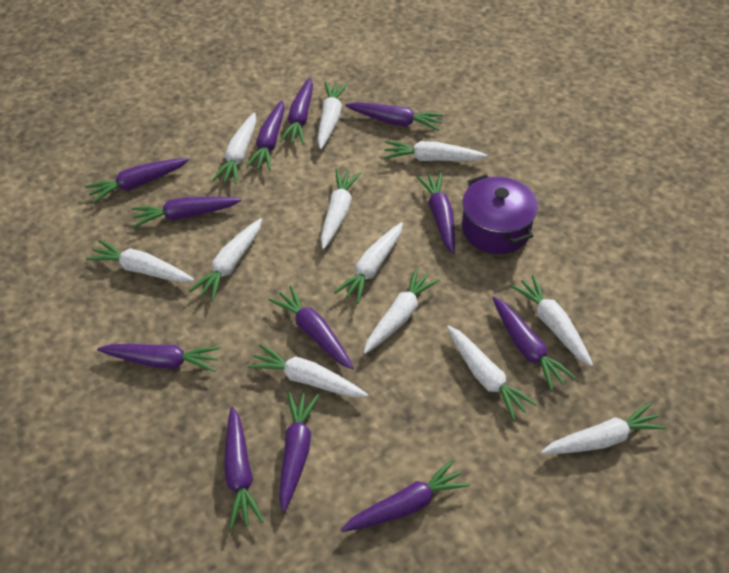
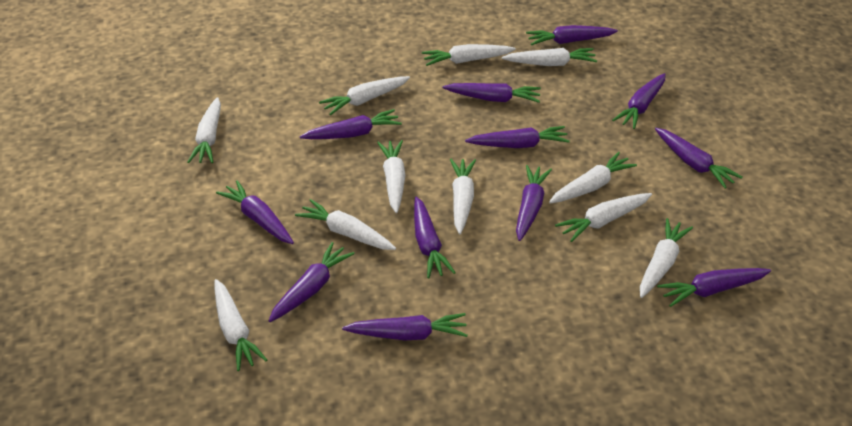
purple pot: [462,174,538,254] = 1 -> none = 0
white carrot: [86,240,194,282] [189,218,262,301] [212,113,256,184] [248,344,368,397] [317,81,348,149] [321,169,361,250] [334,222,403,304] [364,268,440,354] [384,141,488,161] [447,326,537,420] [510,275,593,366] [541,403,666,454] = 12 -> [188,97,221,163] [215,279,267,371] [295,199,396,250] [319,76,410,115] [377,140,405,213] [422,44,516,66] [450,159,476,234] [502,48,597,66] [549,152,637,203] [555,193,652,242] [640,218,693,298] = 11

